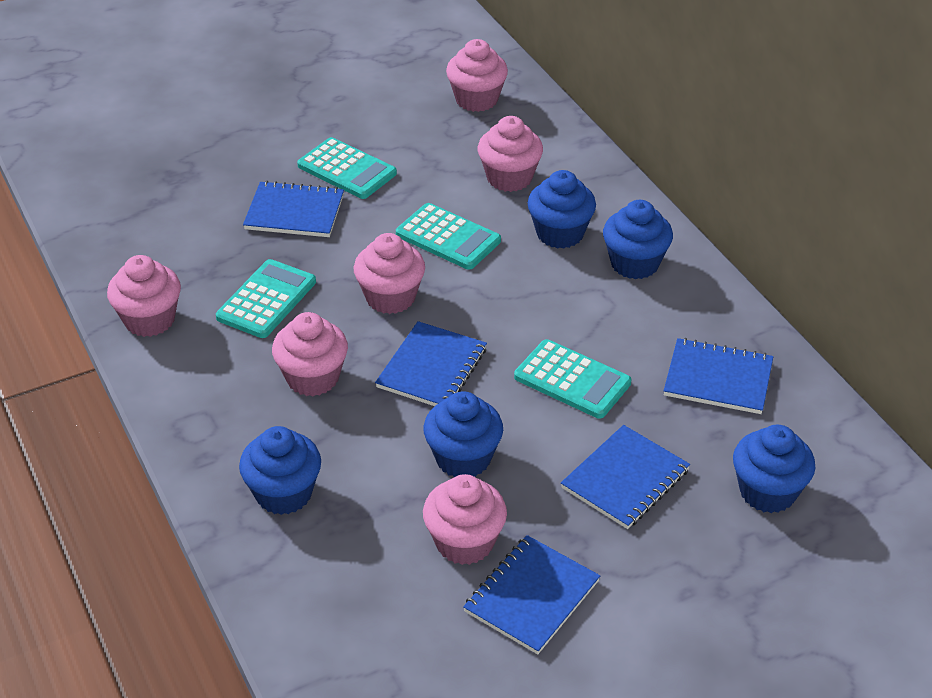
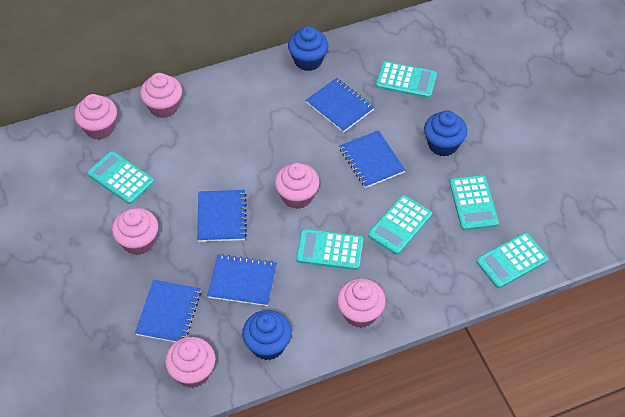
blue cupcake: [239,426,321,515] [423,391,503,477] [528,170,596,249] [603,200,673,279] [733,425,815,513] = 5 -> [242,310,292,360] [288,26,328,71] [424,111,467,156] = 3
turquoise calculator: [216,259,316,338] [297,137,397,199] [396,203,501,270] [514,339,632,419] = 4 -> [87,151,154,204] [296,229,363,270] [368,195,432,255] [376,61,437,98] [450,175,499,231] [476,233,549,288] = 6

